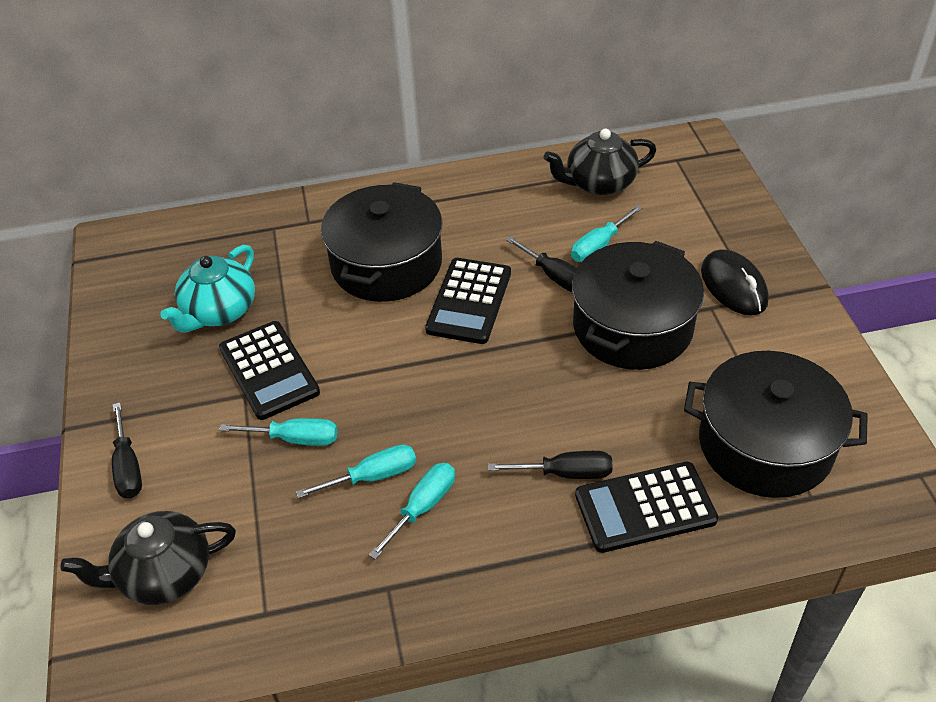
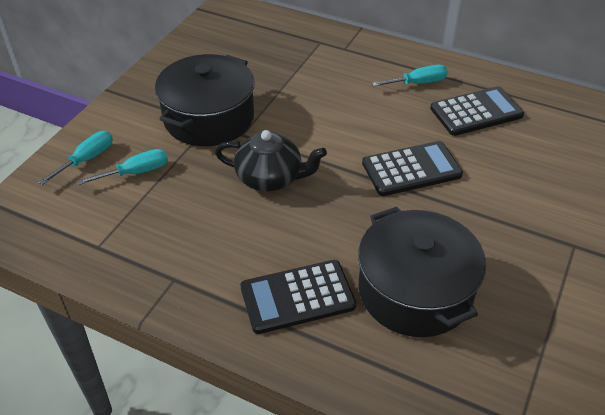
black mouse: [701,249,769,315] = 1 -> none = 0
black pot: [321,182,443,302] [572,241,704,370] [684,351,868,498] = 3 -> [155,54,255,146] [358,207,486,337] = 2
black screwdriver: [112,402,142,498] [488,451,613,479] [505,236,577,292] = 3 -> none = 0
black teapot: [60,511,236,605] [544,129,656,195] = 2 -> [215,130,327,192] = 1
turquoise screwdriver: [219,418,338,446] [296,444,416,498] [369,463,455,560] [571,205,642,262] = 4 -> [38,131,113,185] [78,149,168,185] [372,65,448,86] = 3
turquoise teapot: [160,245,255,332] = 1 -> none = 0

